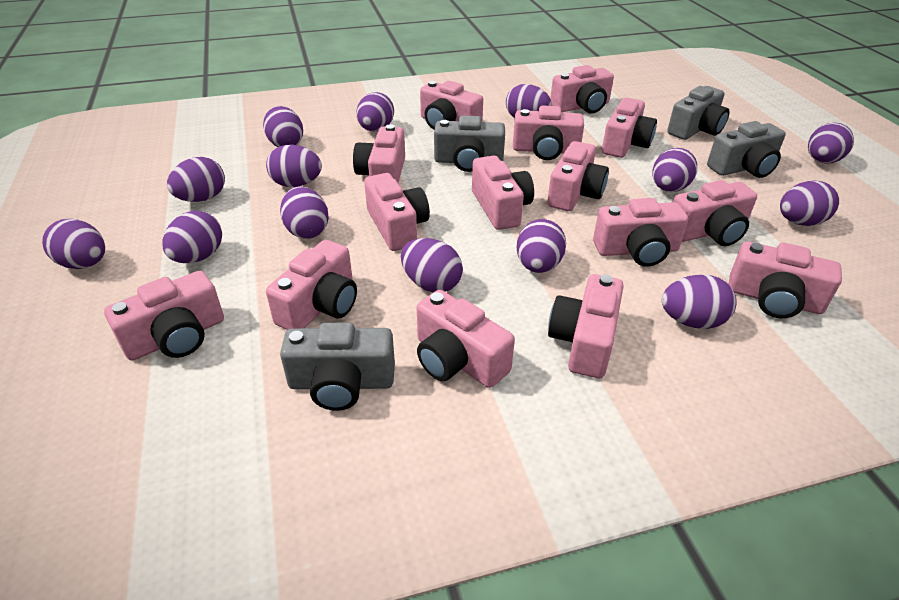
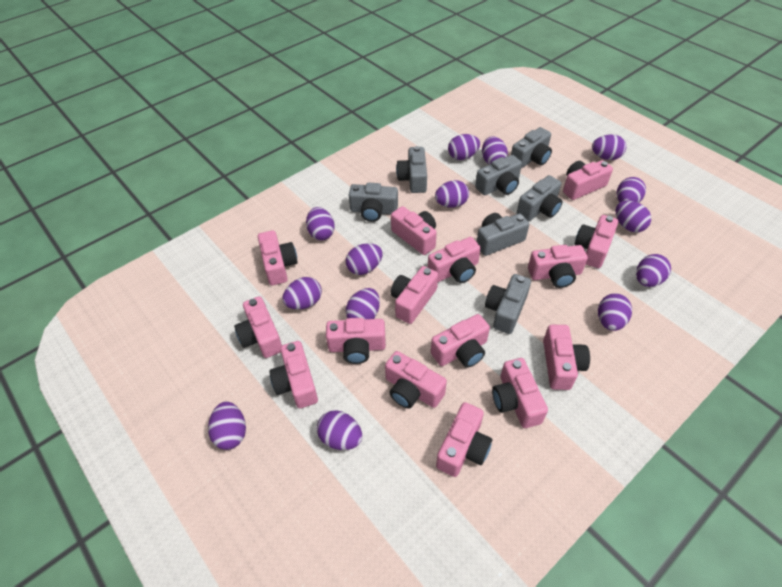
grey camera: [280,323,395,411] [434,115,505,172] [667,86,729,140] [707,121,786,178] = 4 -> [349,182,398,222] [396,146,427,193] [475,155,522,195] [477,213,529,256] [485,274,531,334] [511,127,552,168] [517,175,563,221] = 7

